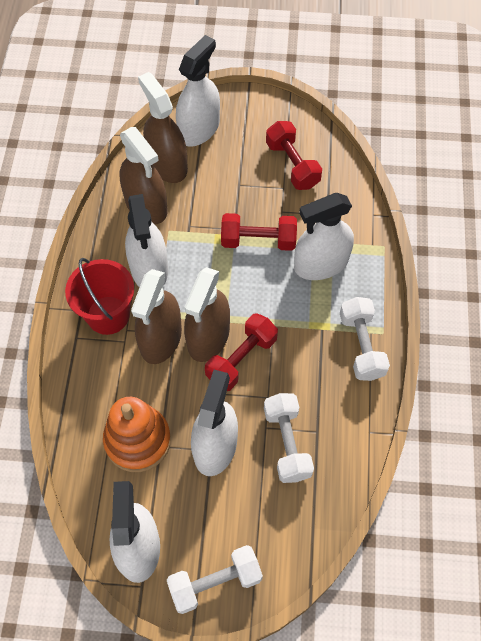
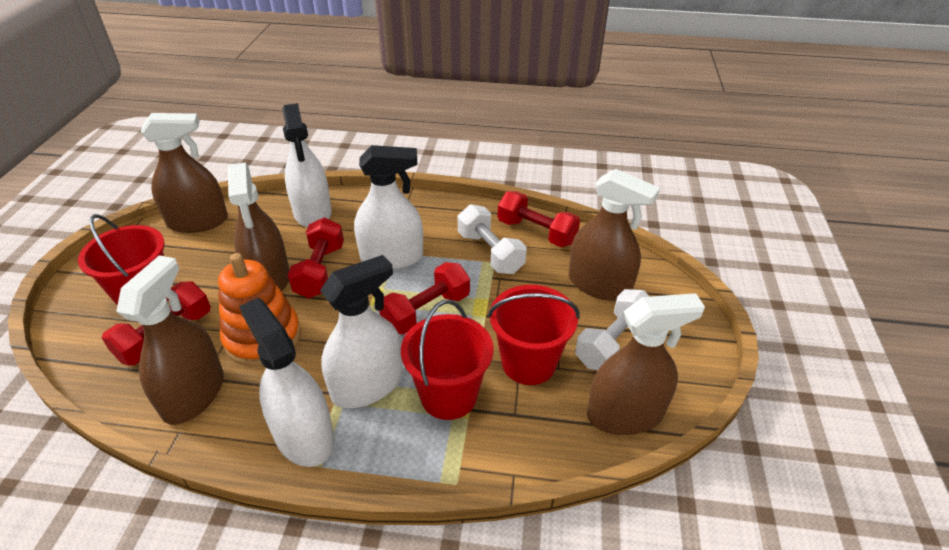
brown spray bottle: [120,127,168,224] [131,269,182,364] [138,72,188,183] [184,267,230,362] = 4 -> [116,255,224,425] [140,113,228,233] [228,162,290,292] [569,169,660,301] [587,293,705,435] = 5
red bucket: [65,258,134,335] = 1 -> [78,214,169,305] [401,300,494,420] [488,285,580,385] = 3
red dumbbell: [205,313,278,391] [221,213,297,251] [266,121,322,190] = 3 -> [102,281,211,365] [288,218,344,298] [379,262,470,334] [498,191,580,247] = 4
white dumbbell: [167,545,263,614] [264,393,314,483] [340,297,390,381] = 3 -> [458,204,527,274] [575,289,650,370] = 2
white spray bottle: [110,481,160,583] [125,194,168,287] [176,35,220,147] [191,370,238,476] [294,193,354,280] = 5 -> [239,298,334,467] [282,103,332,228] [320,255,403,408] [354,145,423,270] = 4

